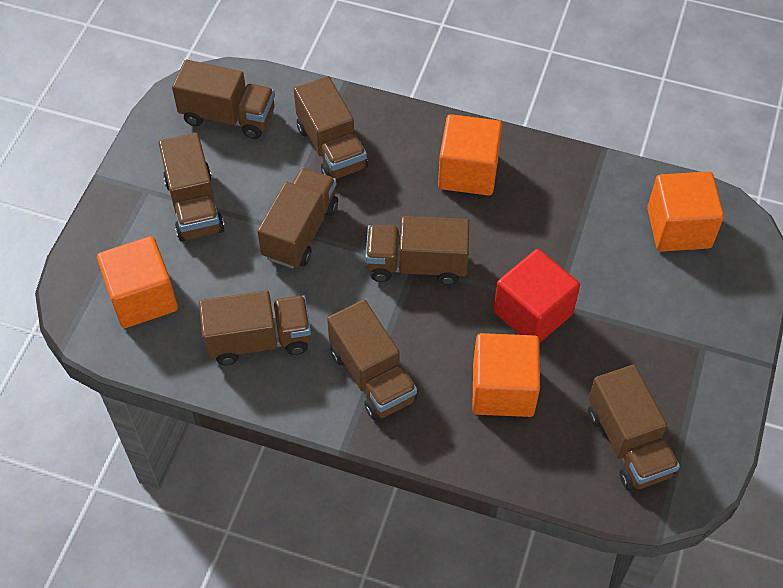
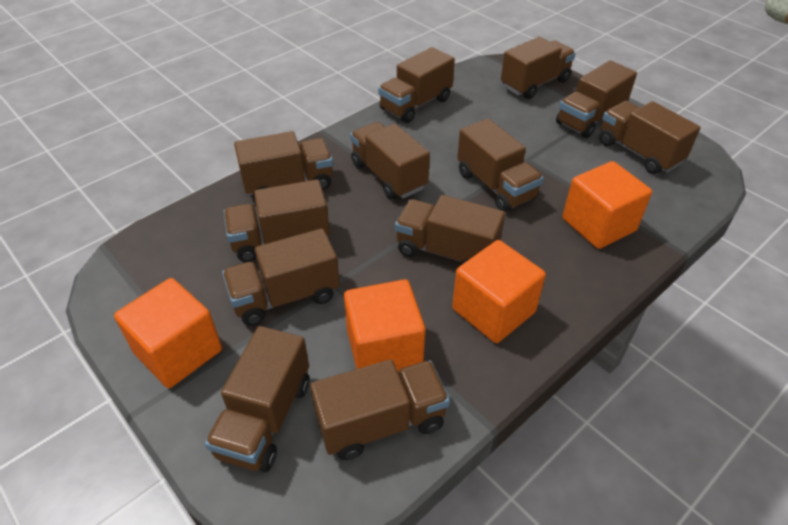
brown truck: [159,133,225,242] [172,60,275,139] [199,291,311,365] [257,168,338,269] [294,76,368,179] [327,300,417,420] [365,216,469,285] [588,365,680,490] = 8 -> [205,326,310,472] [222,228,340,326] [224,179,330,262] [234,131,333,199] [310,359,450,460] [350,122,430,200] [378,47,455,123] [395,195,505,265] [457,118,544,212] [501,37,576,99] [556,60,637,138] [599,101,701,174] = 12
red cube: [493,249,580,343] = 1 -> none = 0

